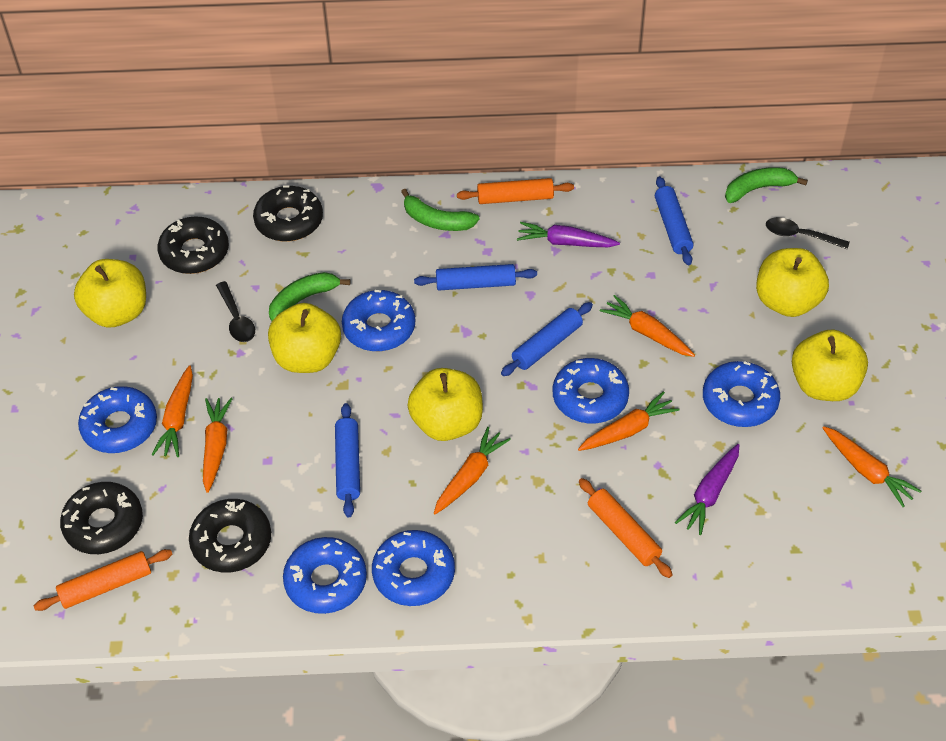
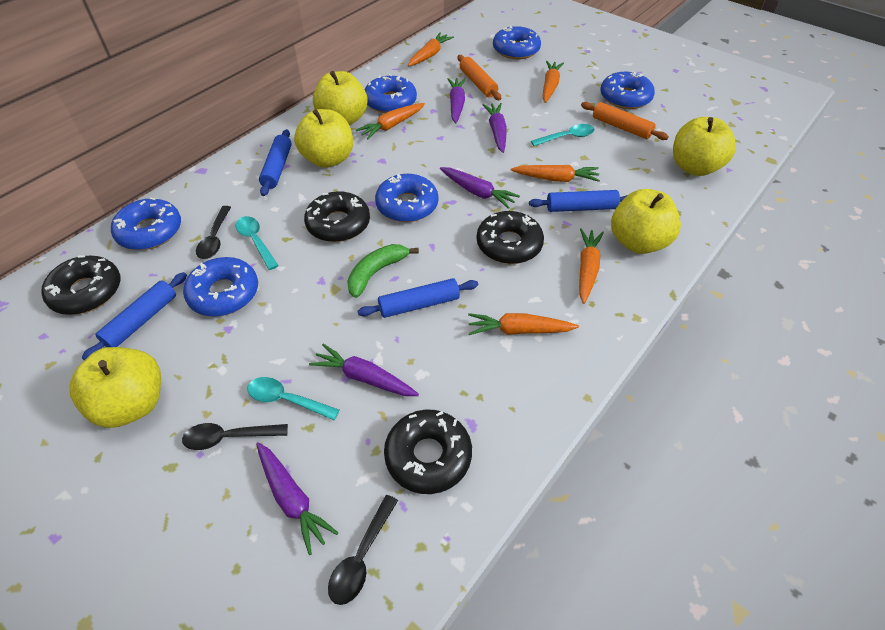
black spoon: [216,281,255,342] [766,217,849,249] = 2 -> [182,423,288,450] [196,206,231,259] [328,495,398,605] = 3
green banana: [269,272,351,321] [401,189,479,231] [725,167,808,203] = 3 -> [347,244,419,298] = 1
orange rolling pin: [34,549,172,611] [457,178,574,204] [579,478,673,578] = 3 -> [458,55,501,100] [581,102,669,140] = 2
purple carrot: [517,222,620,247] [675,444,740,535] = 2 -> [256,442,338,555] [309,344,419,396] [440,167,520,209] [448,78,466,123] [483,103,507,153] = 5
turquoise spoon: none = 0 -> [236,216,279,270] [247,377,340,420] [531,124,595,146] = 3

